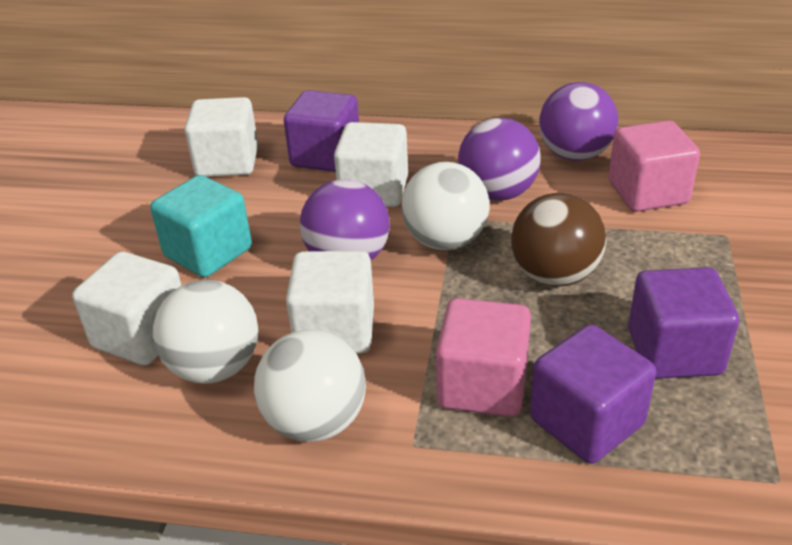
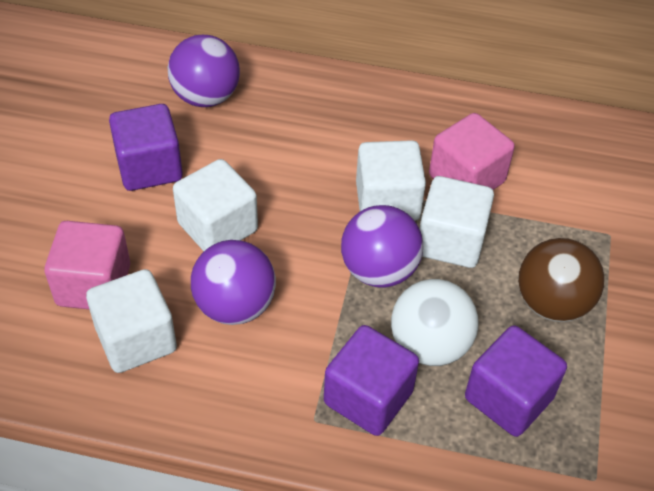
turquoise cube: [150,175,252,277] = 1 -> none = 0
white ball: [153,280,258,384] [254,329,366,442] [401,162,490,250] = 3 -> [391,279,479,366] = 1

